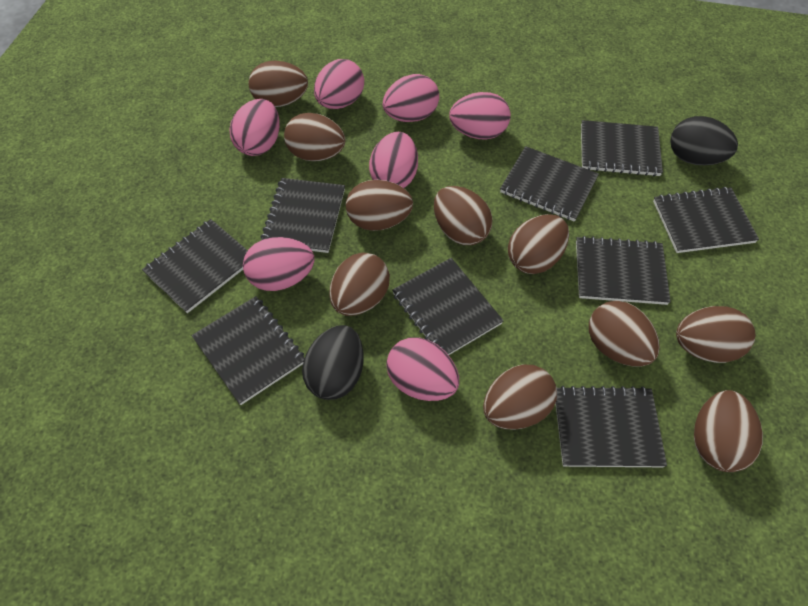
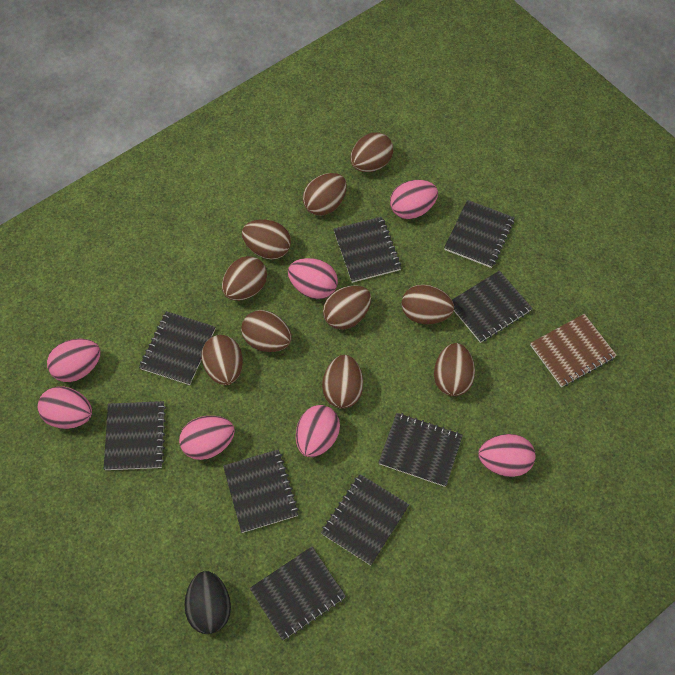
black egg: [302,325,364,400] [670,116,738,165] = 2 -> [185,571,231,634] = 1
brown notebook: none = 0 -> [530,314,617,387] = 1

